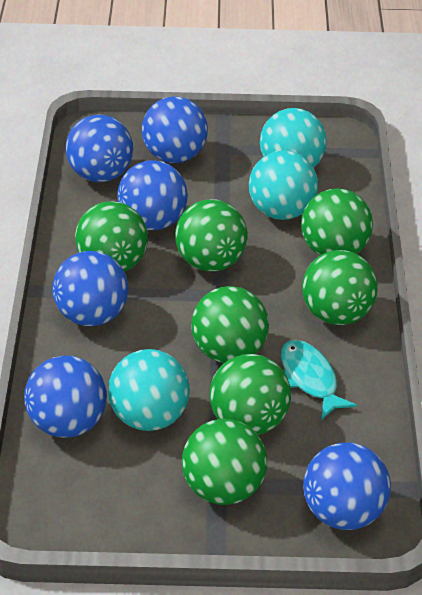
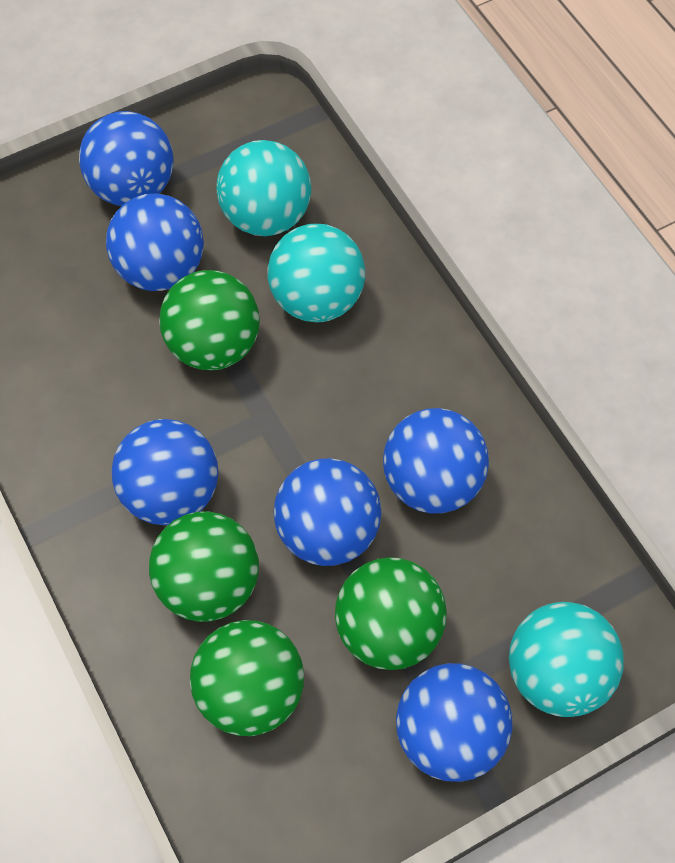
green ball: [75,201,148,272] [175,199,247,272] [182,419,267,505] [191,286,269,363] [209,354,291,435] [301,188,373,256] [302,250,378,325] = 7 -> [149,511,259,622] [159,270,260,370] [190,620,304,736] [335,557,447,670] = 4
turquoise fish: [281,340,357,420] = 1 -> none = 0

